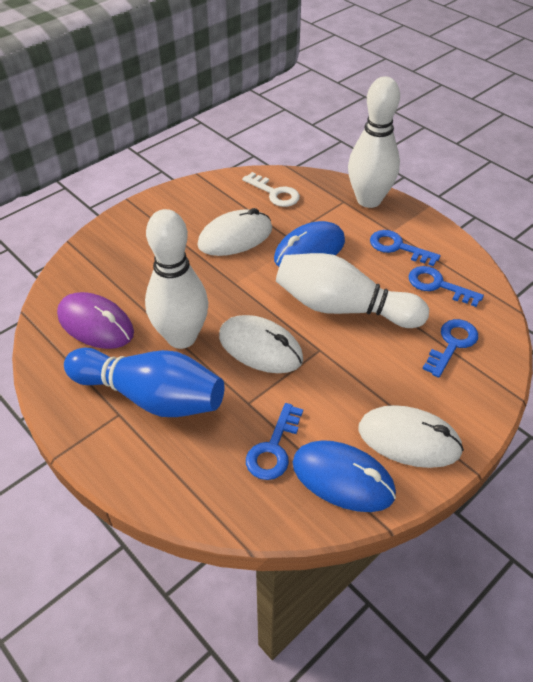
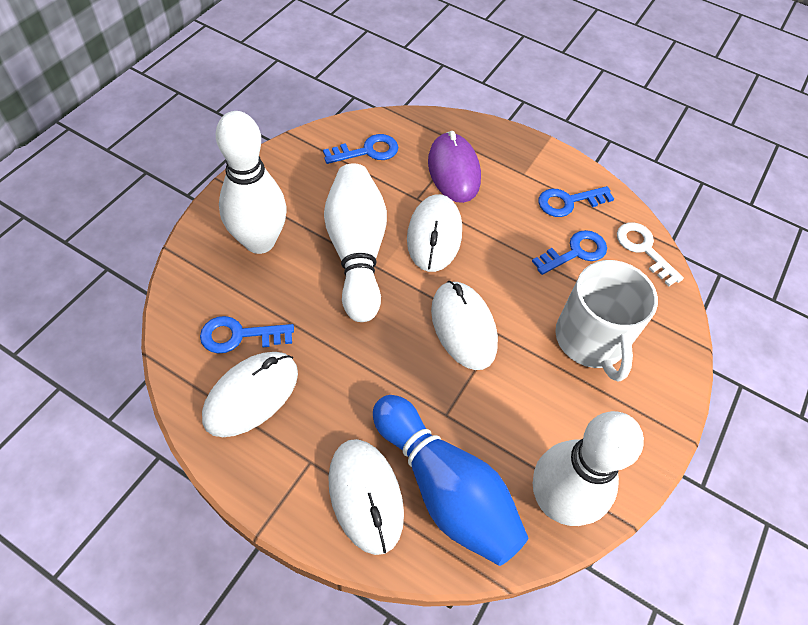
blue mouse: [274,221,345,266] [292,440,396,512] = 2 -> none = 0
white mouse: [197,208,272,256] [219,315,303,373] [359,405,464,468] = 3 -> [202,352,298,437] [328,439,404,555] [407,194,462,272] [431,281,498,370] = 4
white mug: none = 0 -> [555,260,658,381] = 1

